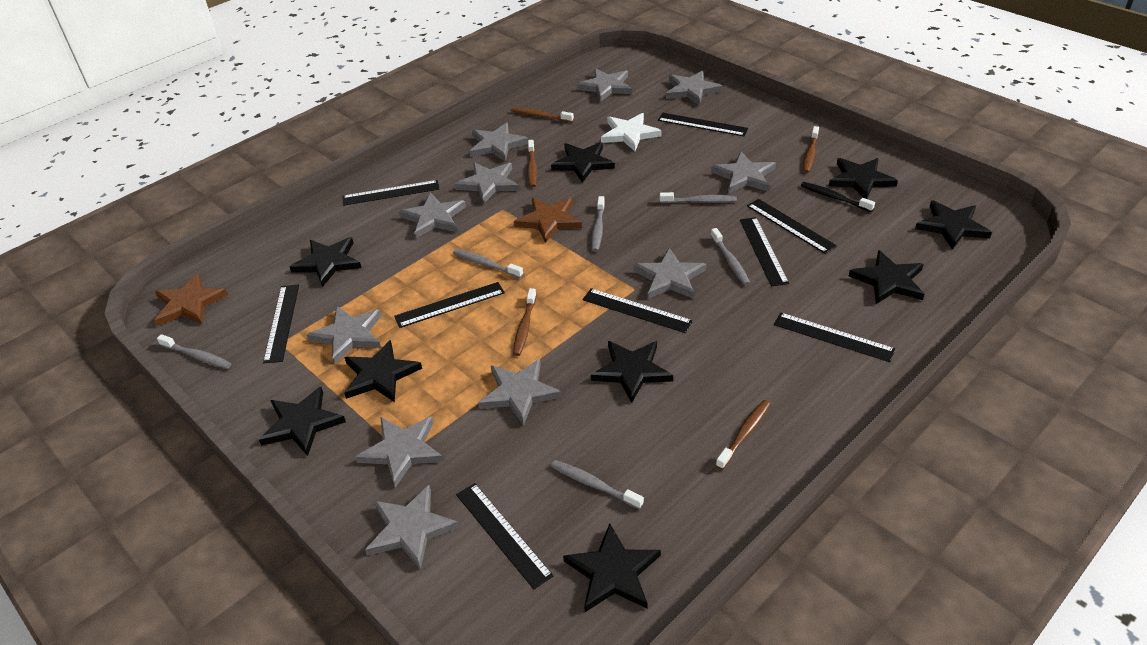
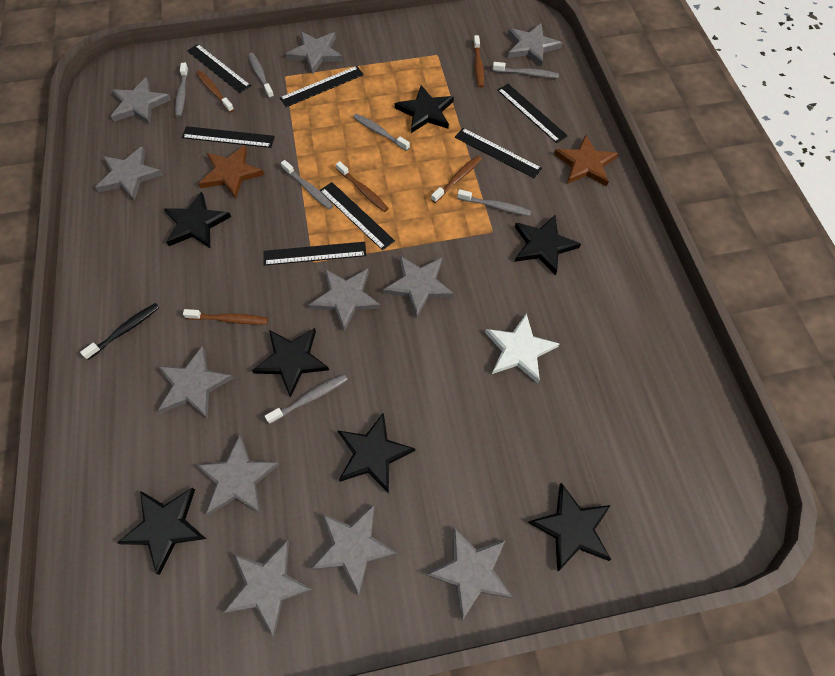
black ruler: [263,285,299,363] [342,180,439,206] [394,282,505,328] [456,483,554,589] [582,288,693,333] [658,113,749,136] [740,217,789,287] [747,199,837,254] [774,312,896,362] = 9 -> [182,126,275,148] [187,44,251,93] [264,242,366,266] [280,66,364,107] [319,182,395,250] [455,128,542,178] [497,84,568,143] = 7
black star: [259,387,346,456] [290,237,361,287] [344,340,422,402] [551,142,615,183] [563,523,661,612] [591,341,673,403] [829,158,898,199] [849,250,924,304] [915,200,992,250] = 9 -> [117,488,206,575] [164,192,231,248] [252,328,329,398] [338,412,415,493] [395,85,454,133] [515,215,581,275] [528,483,611,571] = 7
grey toothbrush: [157,334,232,369] [453,249,523,278] [551,460,644,509] [591,196,605,252] [660,192,737,203] [711,228,750,286] = 6 -> [175,63,189,117] [248,53,274,99] [265,374,348,424] [281,160,333,210] [353,114,410,151] [457,189,531,216] [493,62,559,78] = 7

